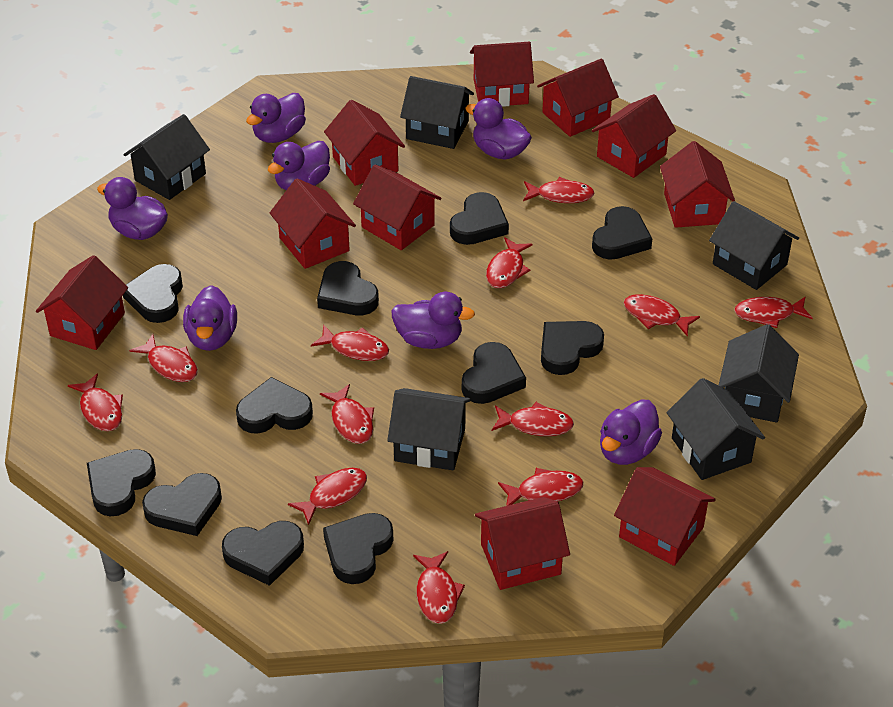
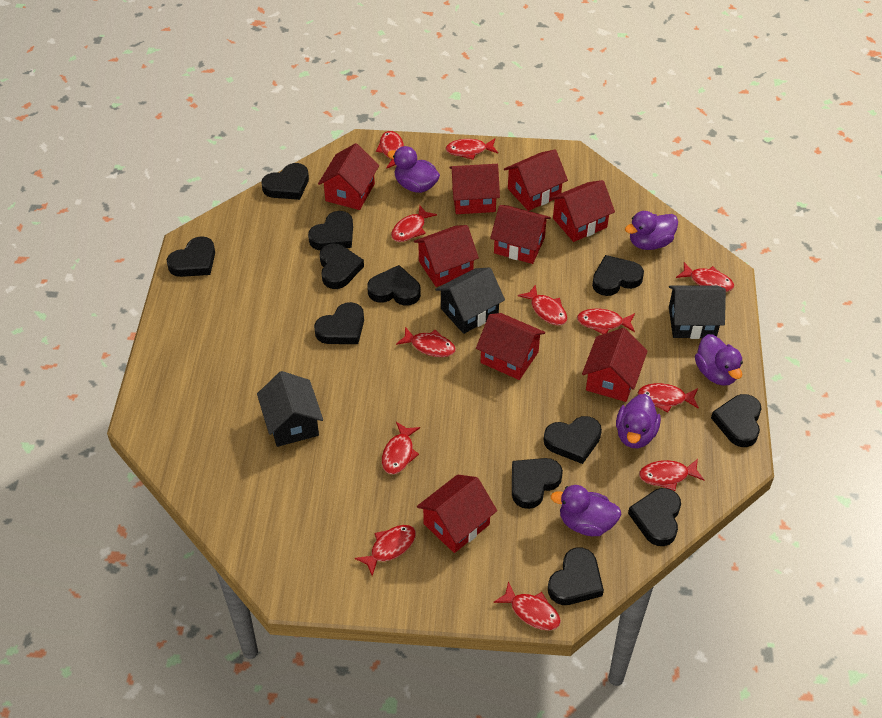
black heart: [87,449,156,516] [123,264,183,323] [142,473,222,536] [222,521,304,586] [236,377,313,434] [317,261,379,315] [323,513,393,584] [450,192,509,245] [462,342,526,404] [541,321,604,375] [592,206,652,260] = 11 -> [167,236,215,277] [261,163,309,200] [308,211,353,250] [314,302,364,344] [320,243,364,289] [367,265,421,306] [512,458,563,509] [544,416,602,464] [548,548,604,605] [592,255,644,296] [628,488,681,546] [711,394,762,447] = 12
black house: [124,114,210,200] [387,388,471,470] [400,76,474,149] [666,378,765,480] [709,201,799,290] [719,324,799,423] = 6 -> [257,371,323,447] [435,267,505,334] [669,285,726,339] = 3
purple duck: [97,177,168,240] [183,285,237,351] [246,93,306,143] [268,141,330,190] [391,292,475,349] [465,98,532,160] [600,399,662,465] = 7 -> [387,146,440,193] [550,485,621,536] [616,394,661,448] [625,211,678,250] [695,334,743,386] = 5
red house: [36,255,128,350] [270,178,356,269] [324,100,405,186] [353,164,442,250] [470,42,534,107] [475,497,570,590] [537,58,619,137] [592,94,676,178] [614,467,716,566] [660,141,735,228] = 10 -> [318,143,379,210] [414,225,479,287] [417,475,497,553] [449,164,500,214] [476,313,545,380] [490,205,551,264] [504,149,568,211] [550,180,615,242] [582,328,648,402] = 9

